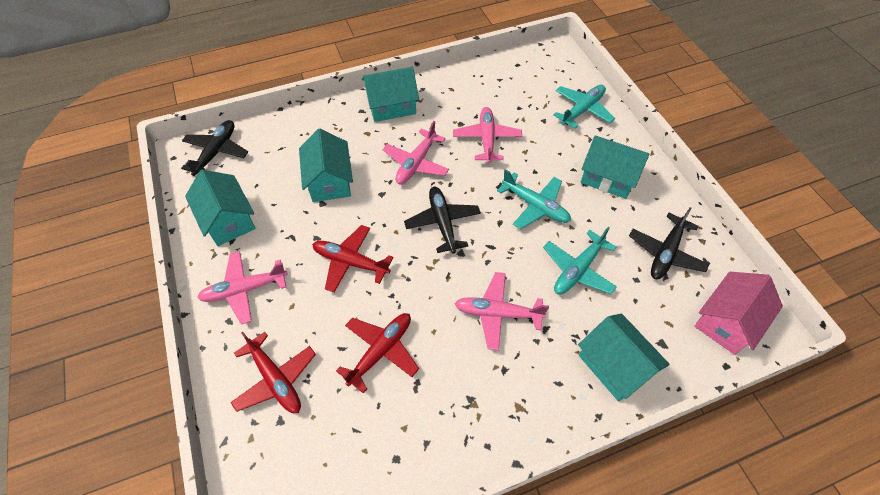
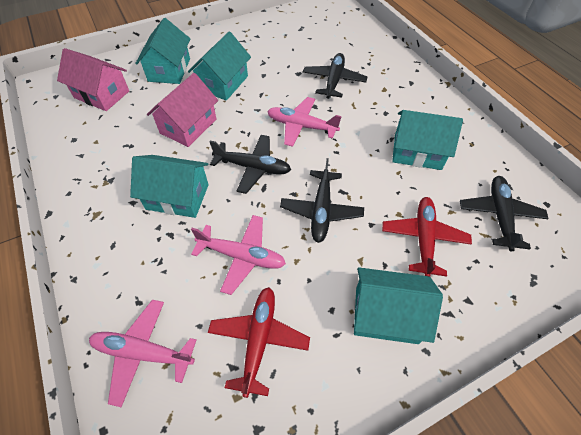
black plane: [181,120,248,176] [404,187,481,254] [629,207,709,279] = 3 -> [210,135,291,194] [280,158,364,243] [303,53,367,99] [460,176,549,251] = 4
pink house: [694,272,783,355] = 1 -> [57,48,129,111] [147,73,218,147] = 2
pink plane: [197,251,288,324] [383,121,449,184] [453,107,522,164] [455,272,549,351] = 4 -> [89,300,196,407] [191,215,286,295] [267,97,342,147] = 3
red plane: [230,332,316,413] [312,225,393,293] [336,313,419,393] = 3 -> [208,287,310,398] [382,197,472,277] = 2
turquoise plane: [497,169,571,229] [543,227,617,294] [553,85,615,129] = 3 -> none = 0

